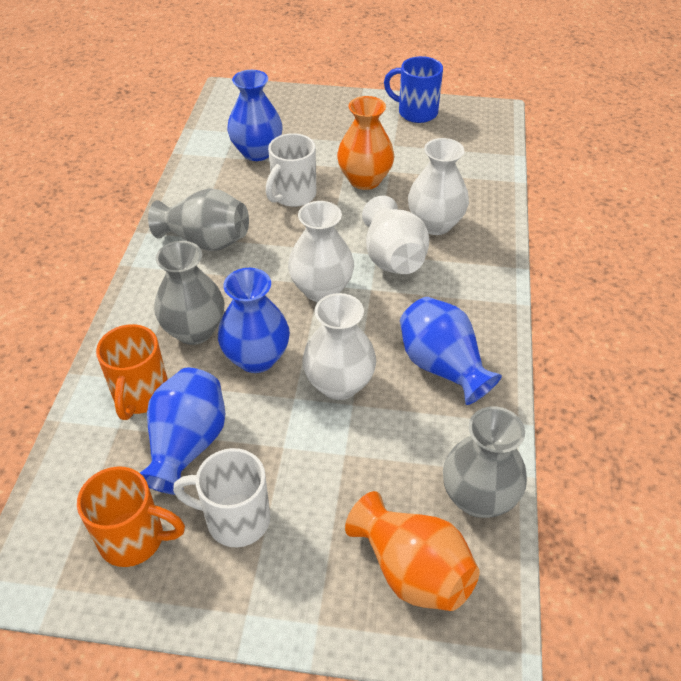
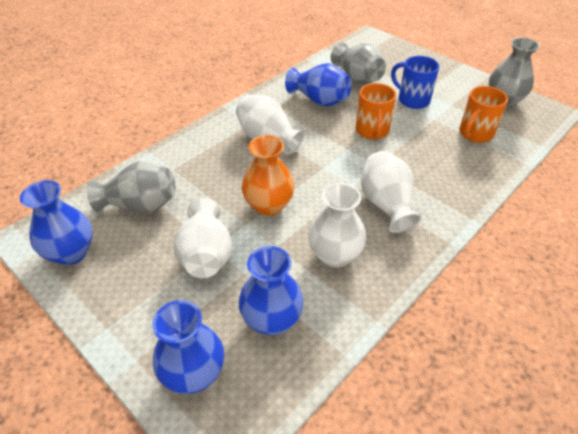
orange vase: [337,96,395,190] [345,491,480,611] = 2 -> [242,135,295,216] = 1
white mug: [173,448,271,547] [265,133,316,207] = 2 -> none = 0

